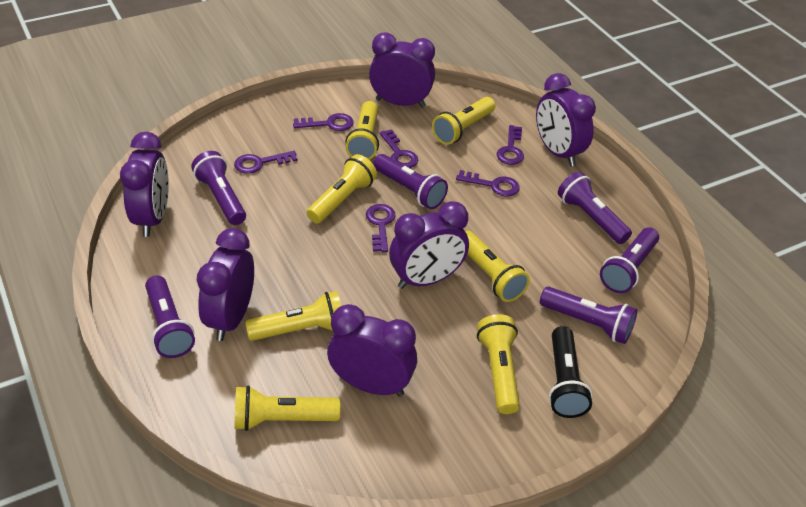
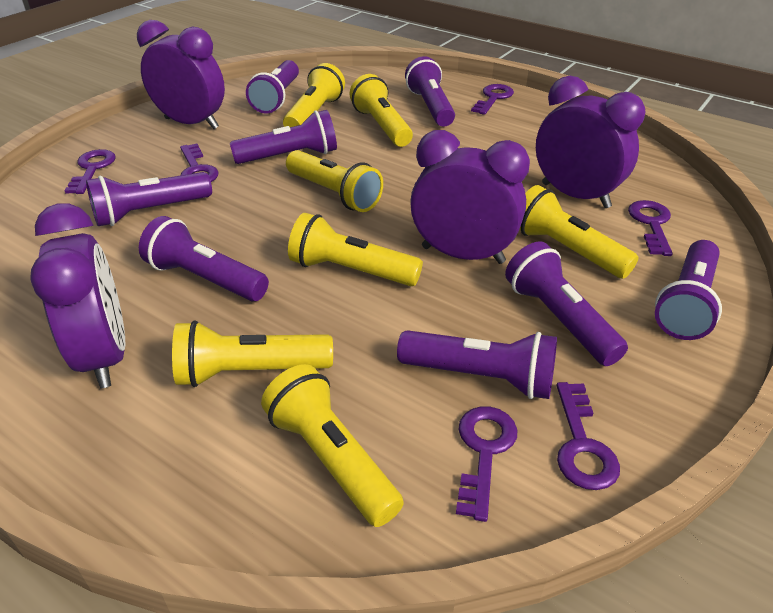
black flashlight: [549,326,593,418] = 1 -> none = 0
purple clock: [120,132,169,237] [197,228,254,341] [327,304,417,397] [369,32,435,108] [389,201,469,289] [536,73,596,166] = 6 -> [30,203,125,388] [137,20,225,129] [410,130,530,264] [536,76,645,208] = 4
purple flashlight: [145,275,195,358] [191,151,246,225] [373,154,448,209] [540,287,637,344] [558,171,632,244] [600,227,659,293] = 6 -> [86,172,212,226] [139,216,269,301] [230,110,337,164] [246,60,299,113] [397,330,557,399] [405,56,455,127] [505,242,628,366] [655,240,722,340] = 8

